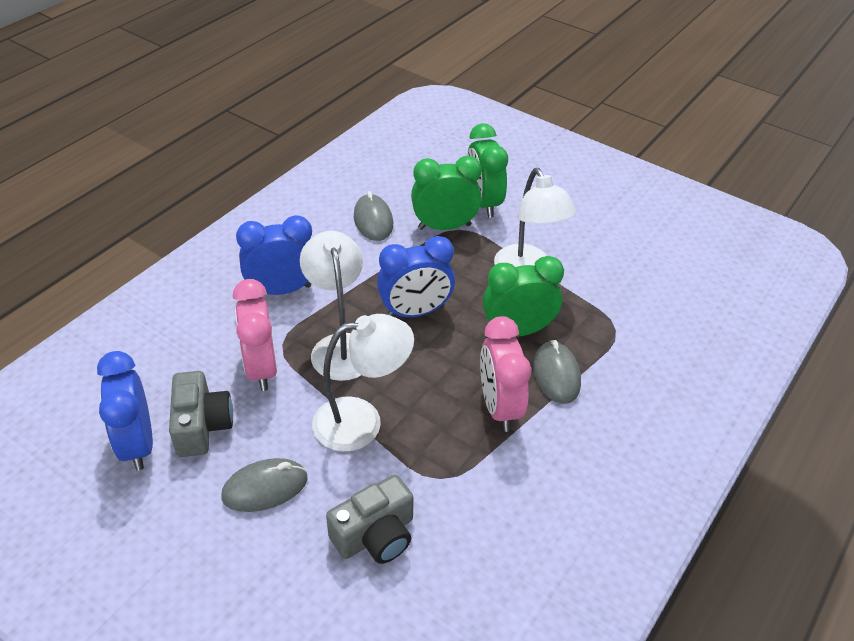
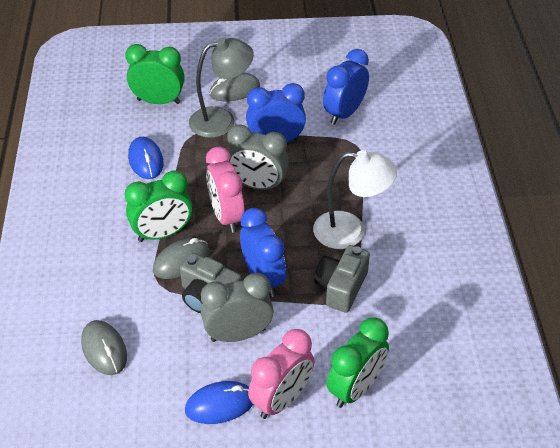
blue mouse: none = 0 -> [128,137,163,179] [185,381,253,424] = 2
grey clock: none = 0 -> [201,273,274,342] [227,124,289,191] = 2
grey lamp: none = 0 -> [189,38,254,138] = 1
white lamp: [300,231,363,381] [312,314,414,452] [494,168,576,267] = 3 -> [313,150,397,249] = 1

